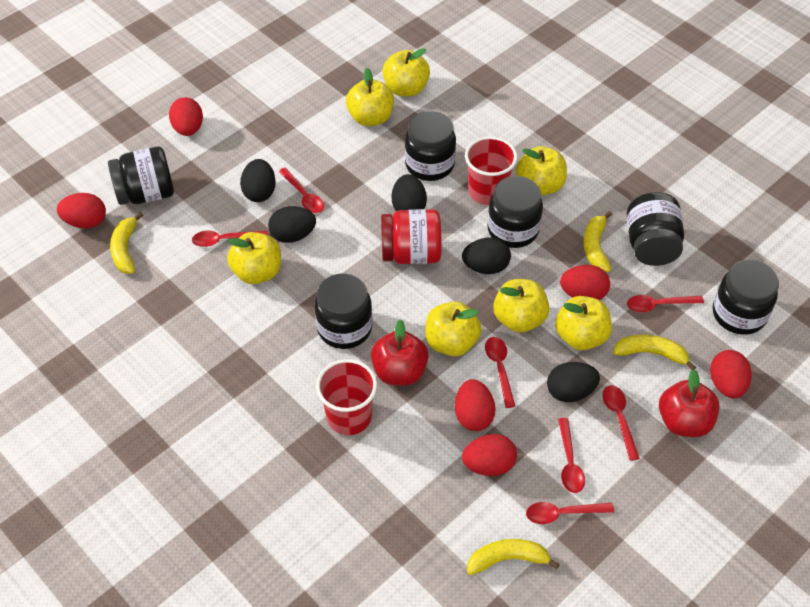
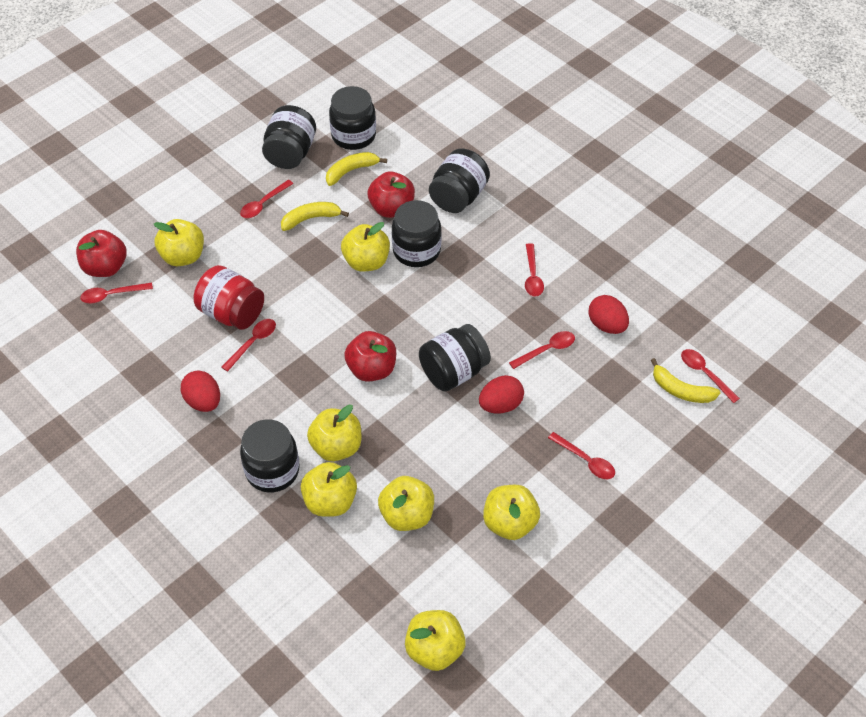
black egg: [240,159,276,202] [268,206,316,243] [392,174,427,211] [462,238,511,274] [547,362,600,402] = 5 -> none = 0
red apple: [371,319,429,385] [659,369,720,437] = 2 -> [76,230,127,277] [344,331,396,382] [368,171,415,218] = 3
red cup: [316,359,377,435] [465,136,517,205] = 2 -> none = 0
red egg: [57,193,106,229] [169,97,203,136] [455,379,495,431] [462,434,517,476] [560,265,610,300] [710,350,751,398] = 6 -> [181,370,220,412] [479,375,524,414] [588,295,629,334] = 3
yellow banana: [110,212,143,274] [467,539,560,575] [583,211,612,272] [613,335,696,370] = 4 -> [281,202,349,231] [326,152,387,186] [651,358,720,403] = 3

